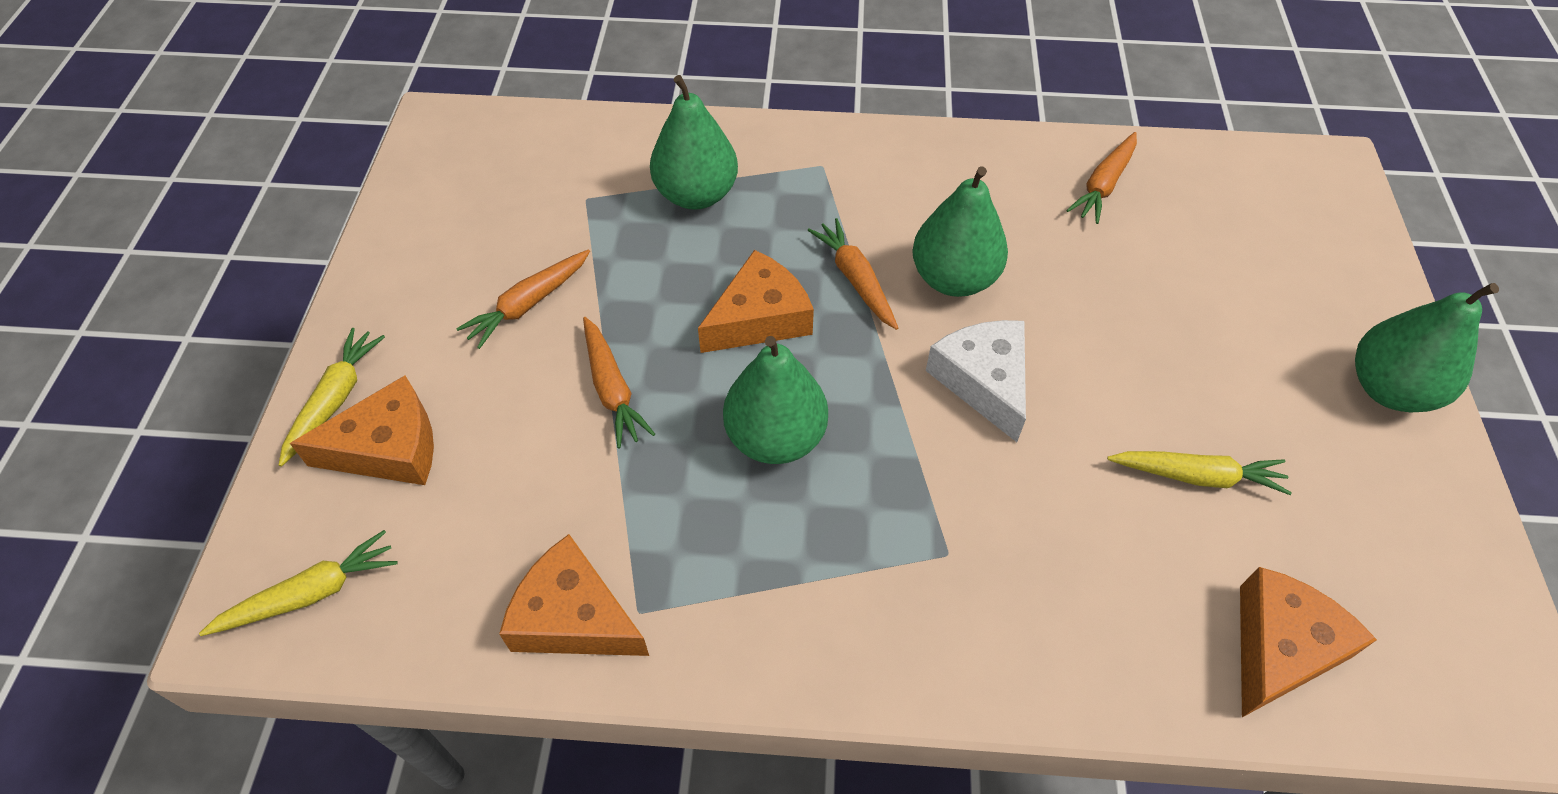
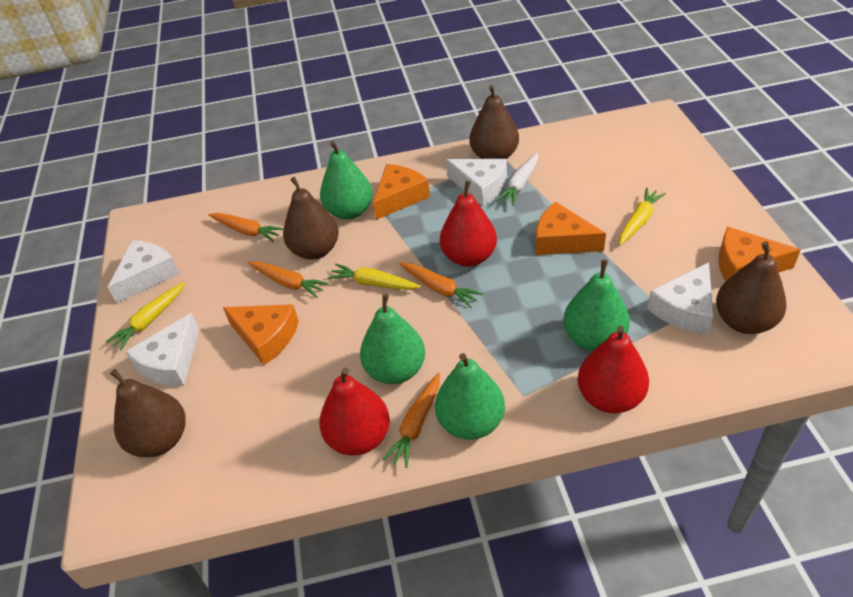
brown pear: none = 0 -> [110,369,186,457] [283,177,339,260] [470,85,519,159] [716,241,787,334] = 4
red pear: none = 0 -> [319,368,390,455] [440,180,497,267] [577,326,649,413] = 3
white carrot: none = 0 -> [495,153,538,206] = 1
white cheese: [926,320,1026,442] = 1 -> [108,241,180,303] [125,313,199,386] [446,159,507,206] [647,262,713,334] = 4

